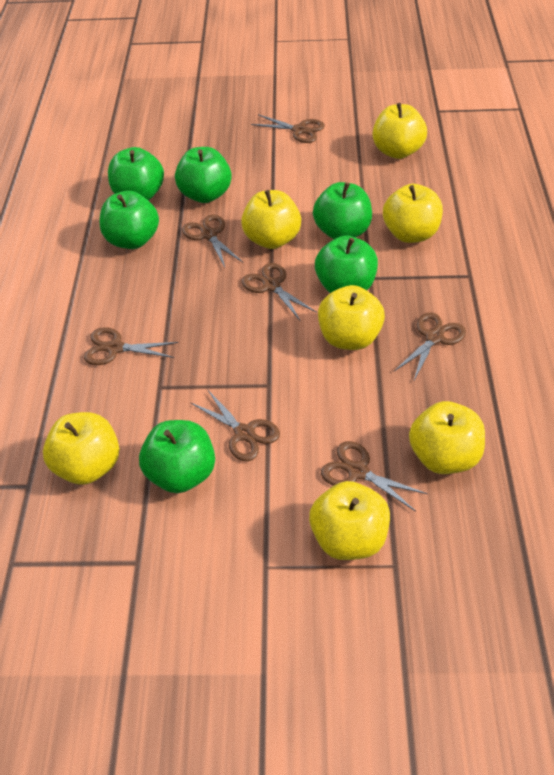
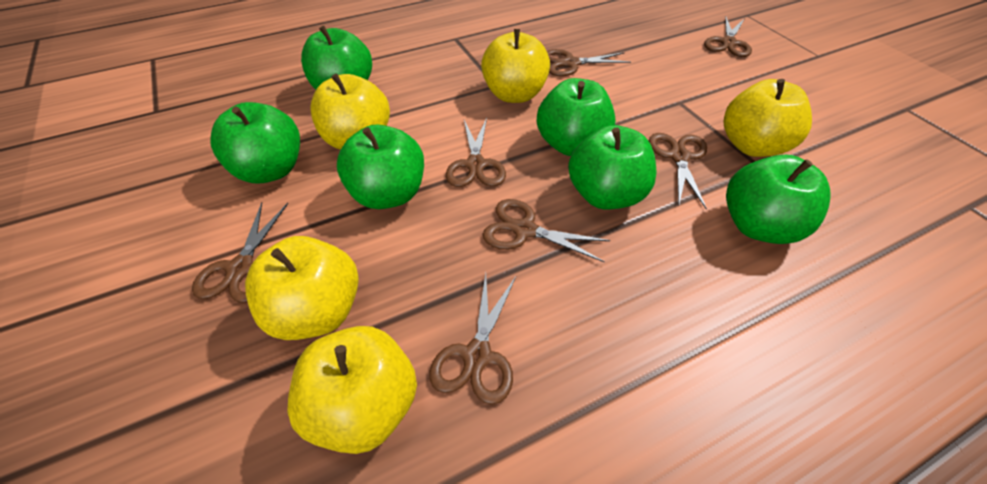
yellow apple: [43,412,119,485] [241,190,301,249] [309,481,390,560] [318,285,385,350] [373,103,427,159] [383,184,443,243] [409,401,485,474] = 7 -> [245,236,359,340] [287,326,417,454] [310,73,390,150] [481,29,550,103] [724,79,812,157] = 5

